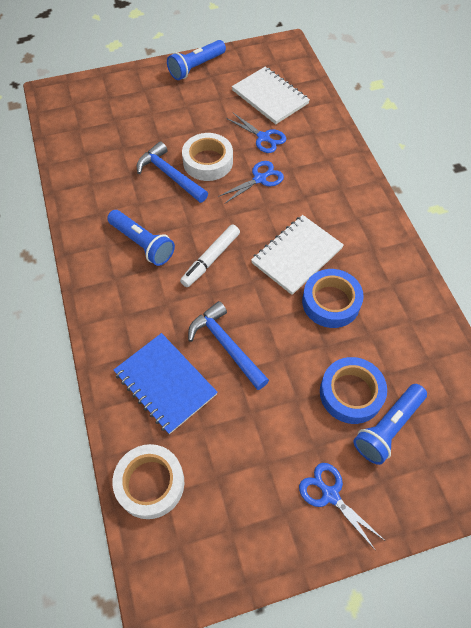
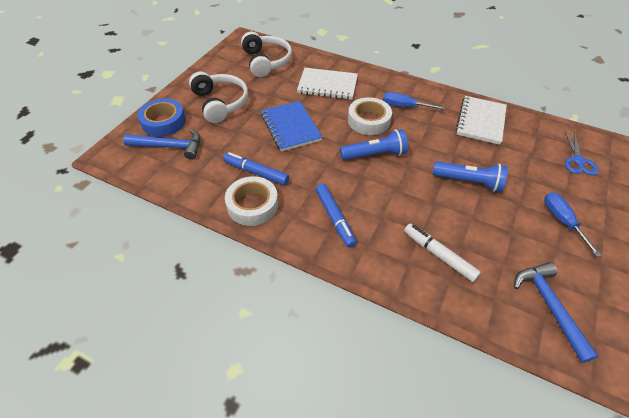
blue flashlight: [107,210,175,266] [167,40,226,80] [353,384,427,465] = 3 -> [340,129,408,160] [433,161,508,192] = 2
blue marker: none = 0 -> [223,152,289,185] [315,183,357,248] = 2
blue scissors: [218,161,284,204] [226,113,286,153] [299,463,384,551] = 3 -> [565,132,599,176] = 1
blue screwdriver: none = 0 -> [383,92,445,110] [544,192,602,257] = 2
blue tape: [302,269,364,328] [320,357,387,424] = 2 -> [138,98,186,137] = 1
white headphones: none = 0 -> [189,71,248,123] [241,32,292,77] = 2

